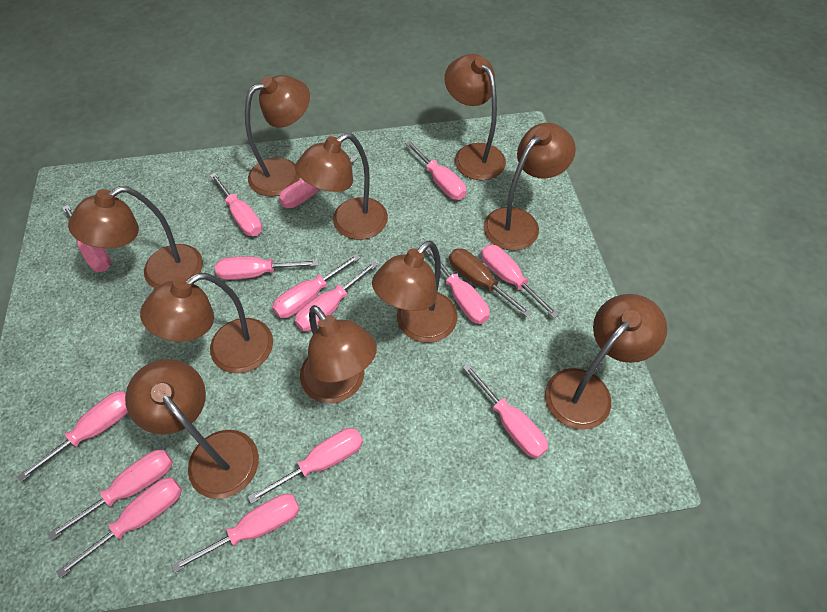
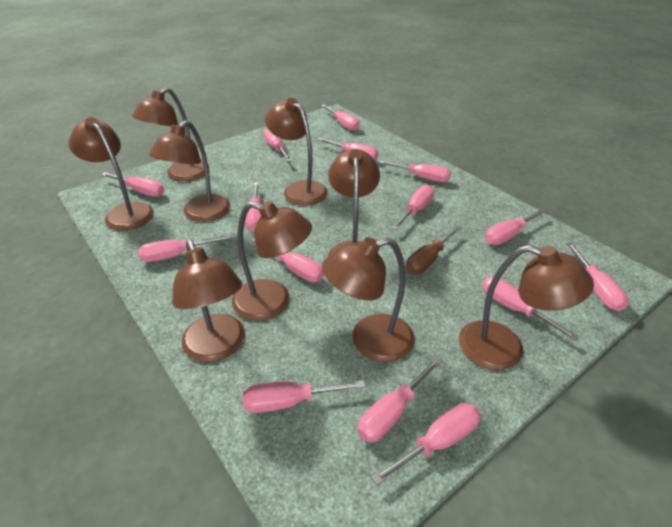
brown lamp: [68,186,203,288] [125,359,259,499] [140,273,273,373] [245,75,310,197] [295,133,388,240] [300,305,377,403] [372,240,457,343] [445,54,506,180] [484,123,576,251] [545,294,667,430] = 10 -> [68,117,154,231] [132,88,209,181] [149,120,230,222] [172,240,245,362] [232,201,312,321] [265,98,328,206] [322,237,415,362] [328,149,380,256] [458,245,594,370] = 9

